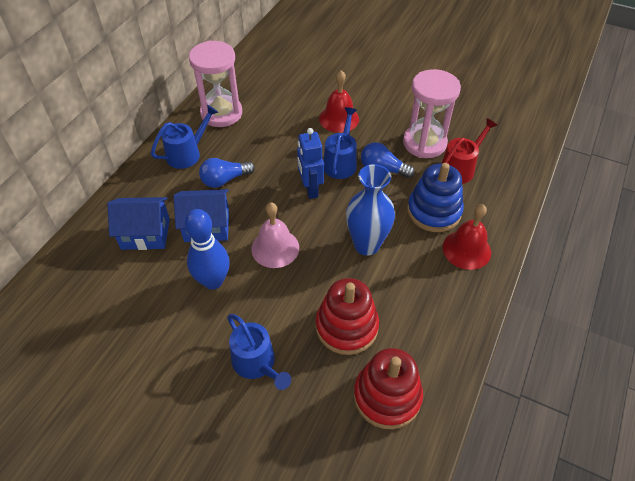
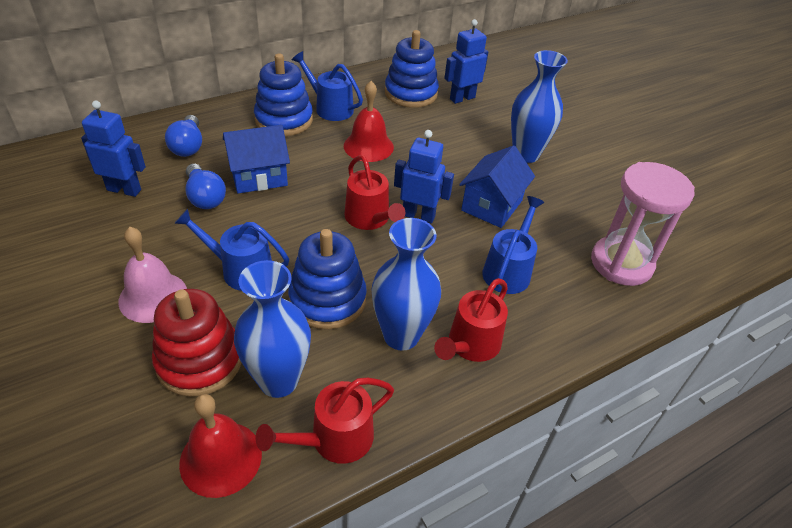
blue bowling pin: [184,209,230,290] = 1 -> none = 0
blue robot: [297,128,324,199] = 1 -> [81,101,146,197] [394,130,454,224] [444,19,488,104] = 3
blue stacking toy: [407,163,464,232] = 1 -> [254,54,313,136] [288,229,367,329] [385,30,439,108] = 3
blue vase: [346,164,395,256] = 1 -> [234,260,311,398] [371,218,441,351] [511,50,568,163] = 3
pink hourglass: [189,40,242,127] [403,69,461,158] = 2 -> [591,162,695,286] = 1
red stacking toy: [316,278,379,355] [354,348,423,429] = 2 -> [152,289,242,397] = 1
red watering can: [442,118,498,184] = 1 -> [256,377,394,464] [344,155,406,230] [434,278,508,362] = 3

